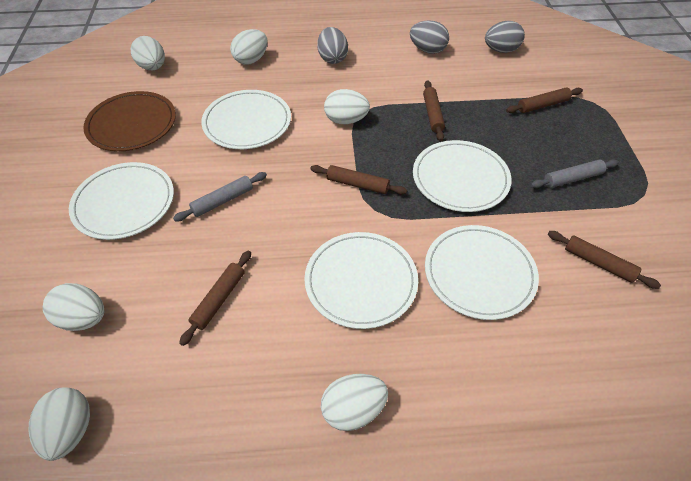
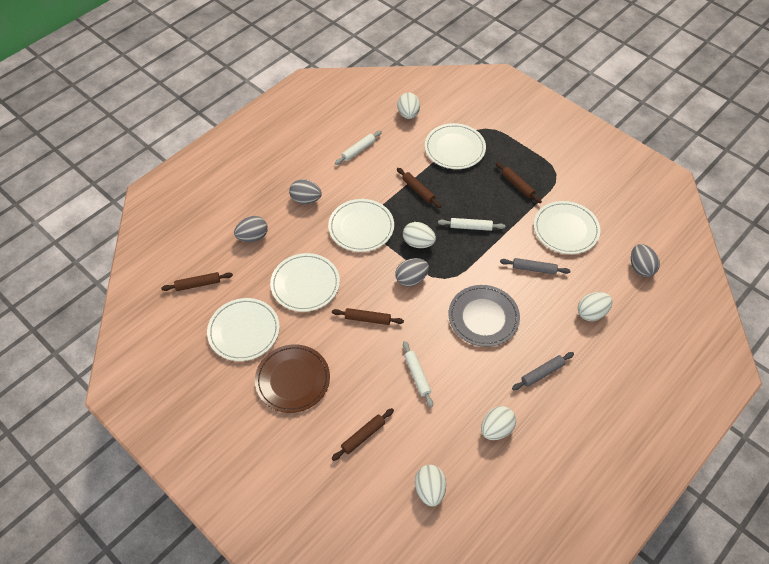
grey egg: [317,27,348,64] [410,20,449,54] [485,21,525,53] = 3 -> [234,216,268,242] [289,179,322,204] [395,258,429,287] [631,244,660,277] = 4
grey plate: none = 0 -> [449,285,520,347] = 1
white egg: [28,387,90,461] [42,283,104,331] [130,36,165,70] [230,29,268,65] [321,374,388,431] [324,89,370,124] = 6 -> [397,92,420,119] [403,222,436,248] [415,465,446,507] [481,406,516,440] [578,292,612,321] = 5
white rolling pin: none = 0 -> [335,130,382,165] [403,341,433,407] [438,218,505,231] = 3

